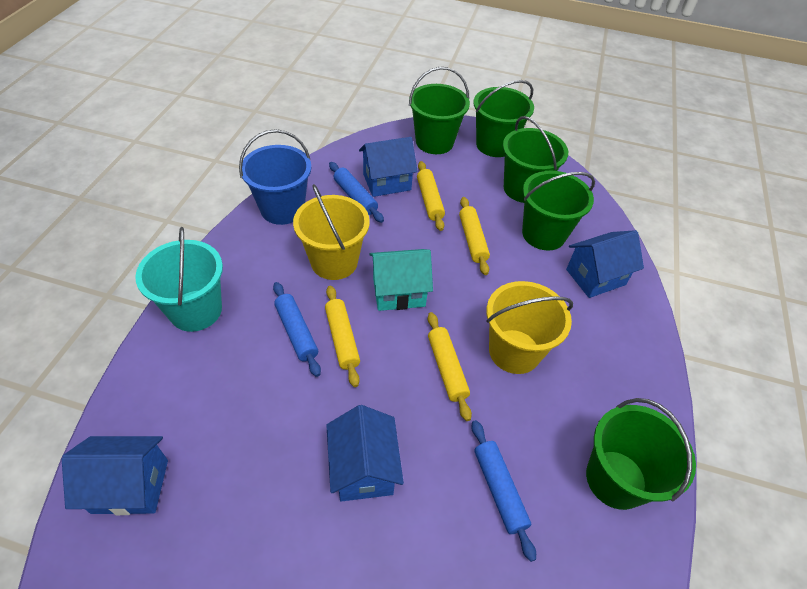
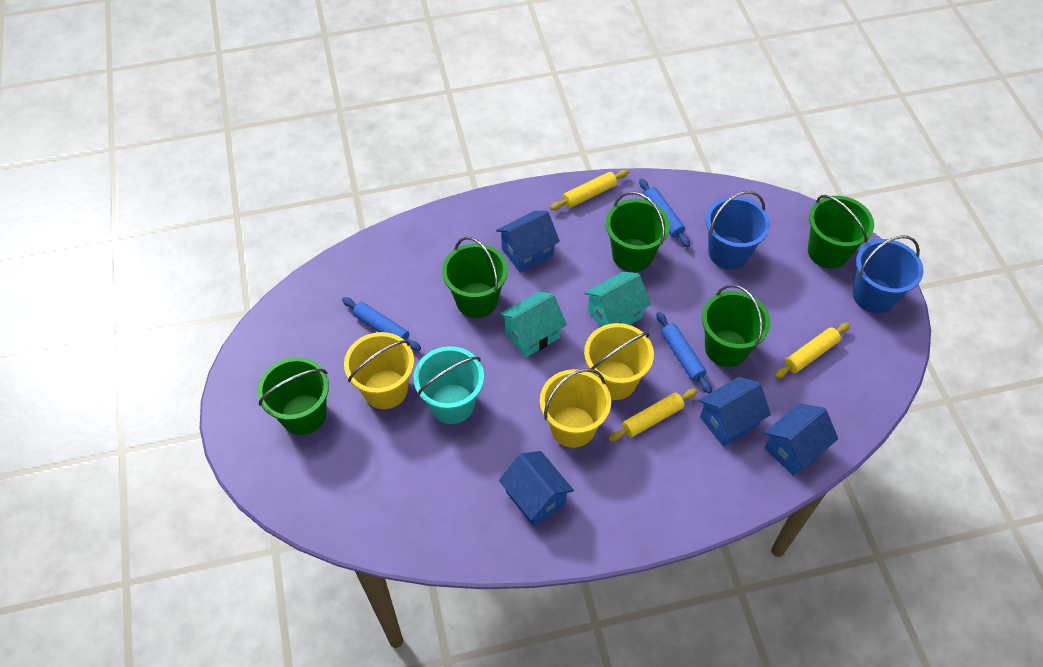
blue bucket: [239,129,311,225] = 1 -> [706,191,770,269] [853,235,924,313] = 2
turquoise house: [369,249,433,311] = 1 -> [499,291,567,358] [584,272,651,327] = 2
yellow bucket: [293,184,370,280] [486,281,573,374] = 2 -> [344,332,414,409] [540,368,611,448] [584,323,654,400] = 3
yellow rolling pin: [325,286,360,387] [417,161,445,231] [428,312,472,421] [459,197,490,275] = 4 -> [550,169,629,210] [608,389,698,442] [775,322,850,378] = 3

